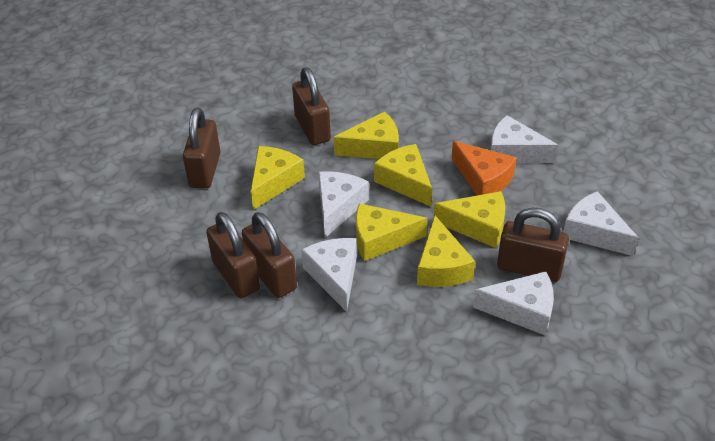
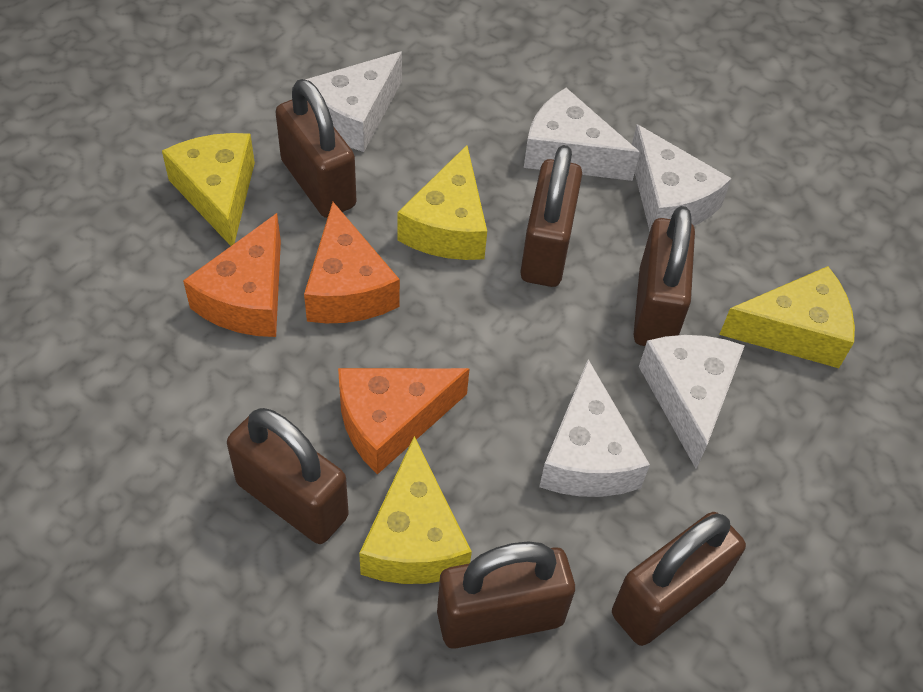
brown padlock: [183,108,221,188] [206,212,260,298] [242,212,297,298] [292,67,331,145] [497,208,569,282] = 5 -> [227,408,349,544] [276,79,356,218] [437,541,575,649] [520,145,582,287] [612,512,746,646] [634,206,695,346] = 6
orange cheese: [451,141,517,195] = 1 -> [183,213,281,337] [304,202,400,323] [338,368,470,475] = 3
yellow cheese: [251,146,305,210] [333,112,399,159] [356,203,427,261] [374,144,432,207] [417,216,475,287] [433,191,505,248] = 6 -> [162,133,255,246] [359,436,472,584] [397,145,487,260] [719,266,855,368] = 4

